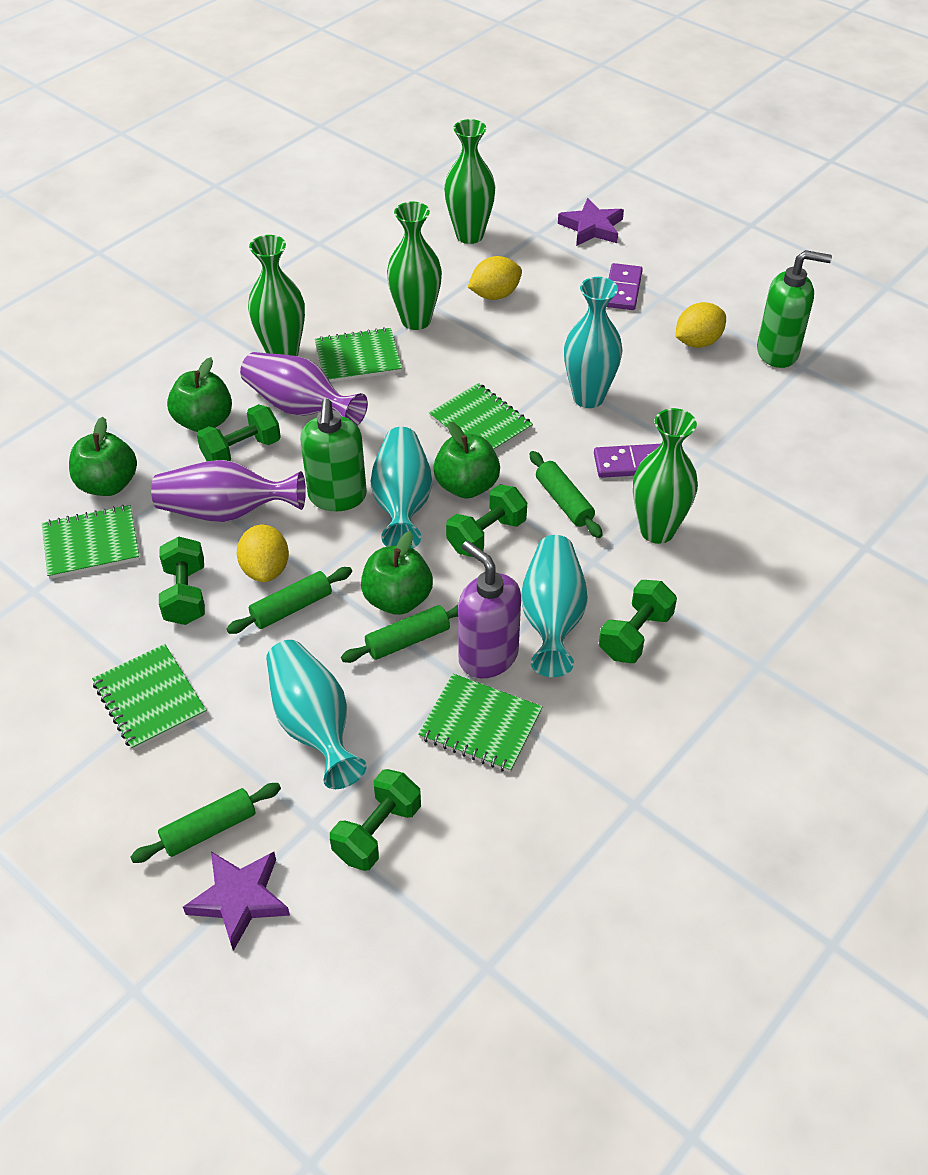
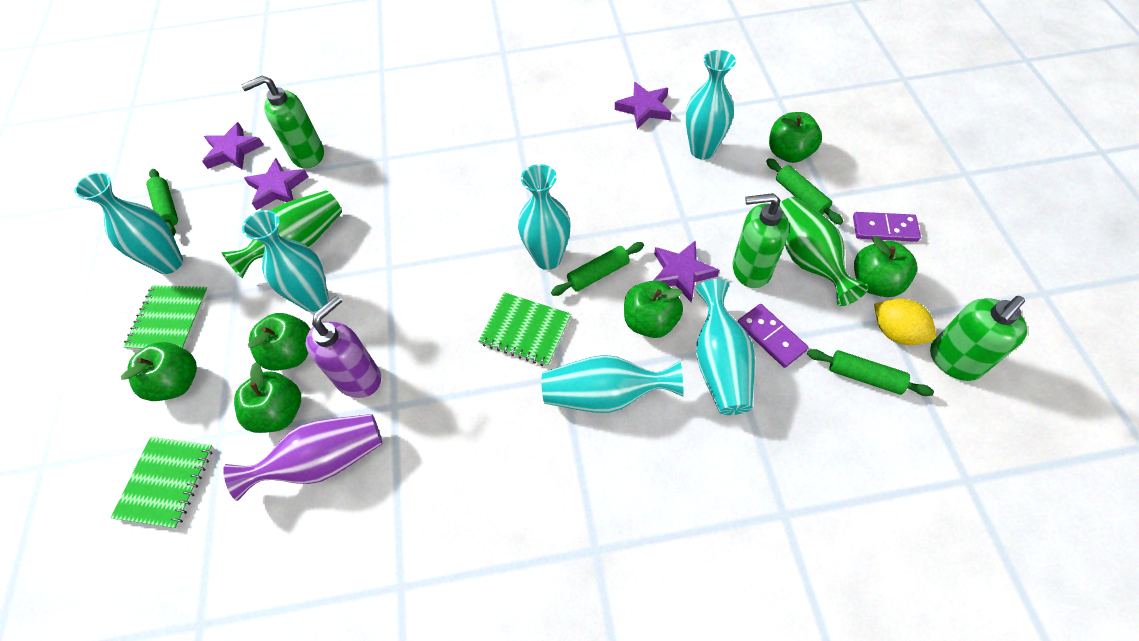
green apple: [69,417,137,496] [167,357,232,432] [361,532,433,615] [433,422,500,499] = 4 -> [121,342,197,401] [234,362,301,433] [248,313,310,371] [624,280,683,338] [769,112,822,163] [854,236,917,297] = 6
green dumbbell: [159,536,205,625] [197,404,281,461] [330,769,421,871] [446,484,527,557] [599,580,677,663] = 5 -> none = 0
green notebook: [42,505,140,579] [92,644,206,750] [315,327,402,383] [418,673,543,773] [429,383,533,451] = 5 -> [111,437,214,529] [124,285,209,350] [478,292,571,366] = 3
green soap dispenser: [300,399,367,511] [757,250,832,368] = 2 -> [241,75,324,169] [733,193,789,288] [930,296,1027,381] = 3
green vase: [248,235,305,356] [387,201,442,330] [444,119,495,244] [633,408,698,544] = 4 -> [221,190,342,278] [779,197,869,306] = 2
purple star: [183,851,290,951] [558,198,624,246] = 2 -> [202,122,264,169] [244,158,308,210] [615,82,671,129] [653,240,719,302] = 4
purple vase: [151,460,306,522] [240,352,368,426] = 2 -> [223,414,383,501] = 1
turquoise vase: [266,640,367,789] [371,427,432,549] [521,535,588,677] [564,277,623,408] = 4 -> [74,172,183,274] [242,210,328,312] [518,164,571,270] [542,355,684,413] [685,50,736,159] [696,279,755,415] = 6
yellow lemon: [237,524,289,582] [468,256,522,300] [676,302,726,348] = 3 -> [874,298,936,345] = 1

